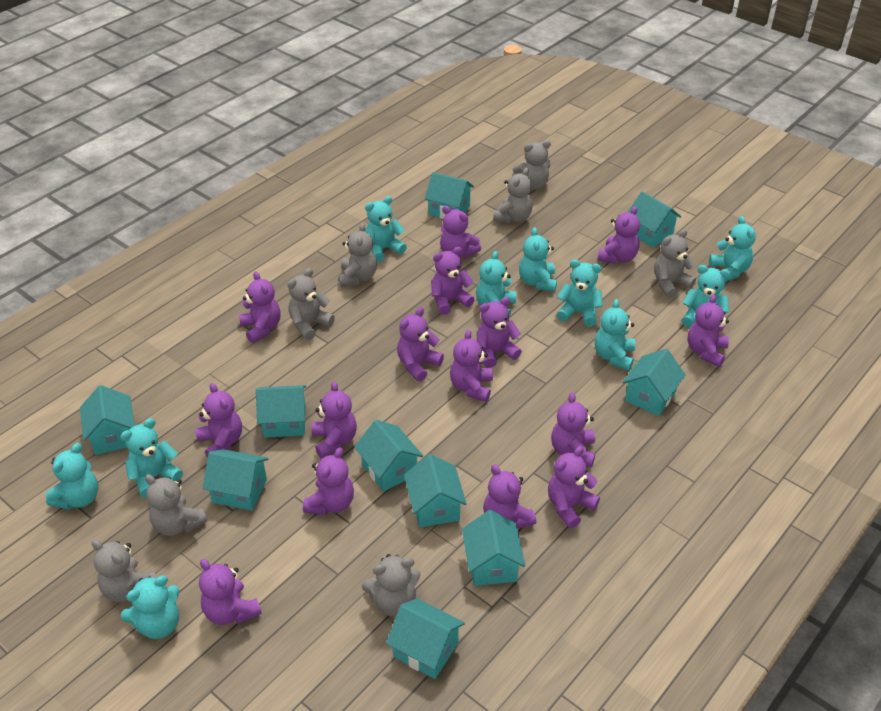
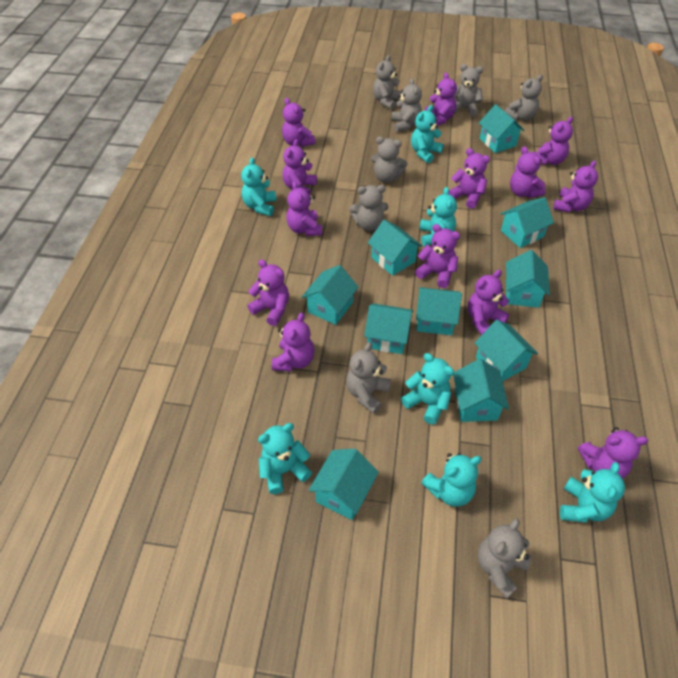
purple teddy bear: [195,383,242,457] [199,559,262,625] [239,271,281,343] [303,447,354,515] [311,382,357,458] [397,307,444,381] [431,247,475,315] [440,206,481,258] [450,330,493,402] [477,297,522,368] [483,464,537,529] [548,446,600,528] [551,392,595,467] [598,206,640,264] [687,294,729,367] = 15 -> [247,260,289,326] [272,312,314,371] [282,98,316,147] [283,139,317,195] [286,181,322,236] [415,224,460,288] [425,72,457,126] [449,148,490,209] [468,270,510,335] [510,146,545,198] [534,117,573,165] [553,160,598,212] [578,427,648,479] = 13
turquoise teddy bear: [45,443,98,509] [120,418,183,498] [121,575,180,639] [365,196,407,262] [476,251,516,317] [519,227,557,292] [557,259,603,327] [595,299,636,371] [682,265,730,327] [709,216,756,282] = 10 -> [241,157,276,216] [258,423,312,494] [401,353,454,424] [411,105,444,163] [419,187,457,246] [421,453,482,507] [560,462,625,523] = 7

